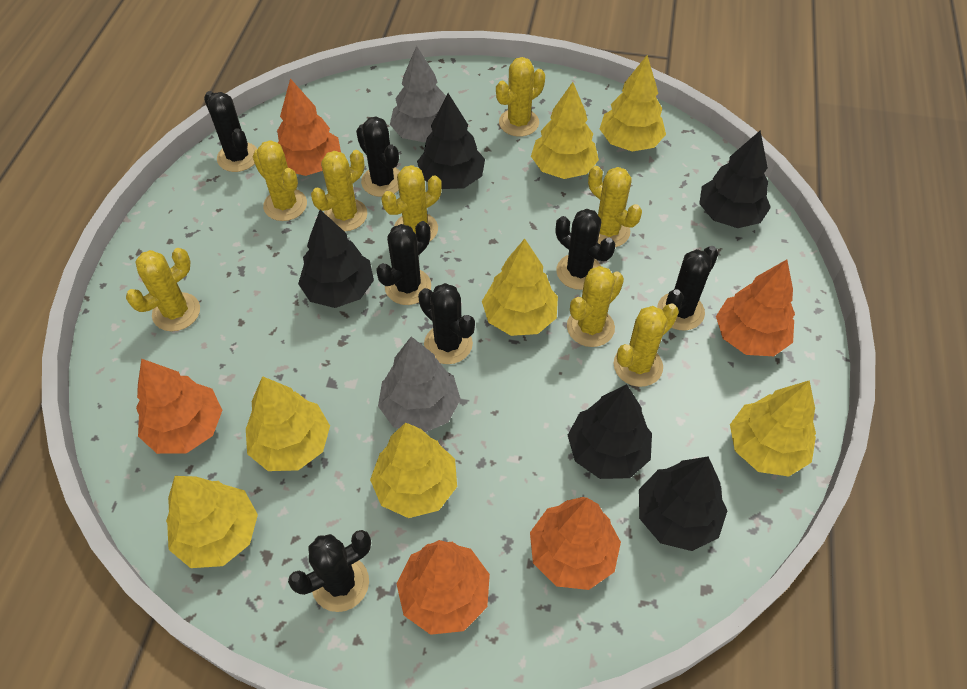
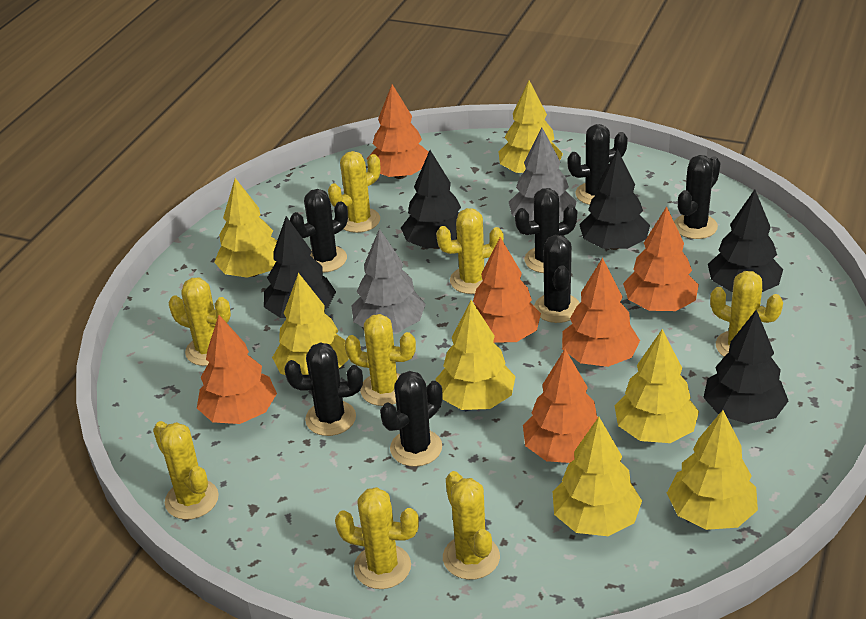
orange tree: [136,358,223,454] [277,78,341,176] [396,540,490,635] [530,497,621,590] [716,260,795,356] = 5 -> [197,315,277,424] [367,84,429,179] [473,237,541,343] [523,349,598,463] [562,258,640,367] [623,206,699,311] = 6

